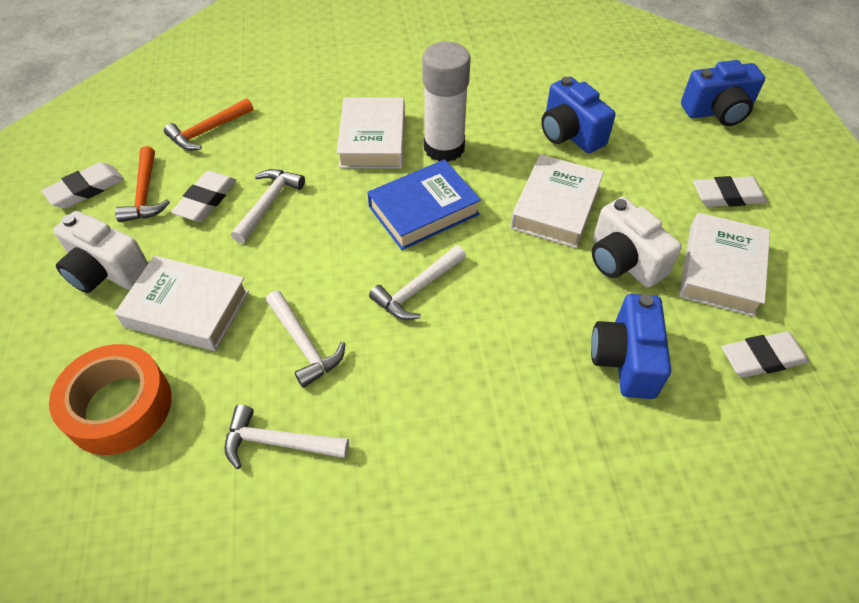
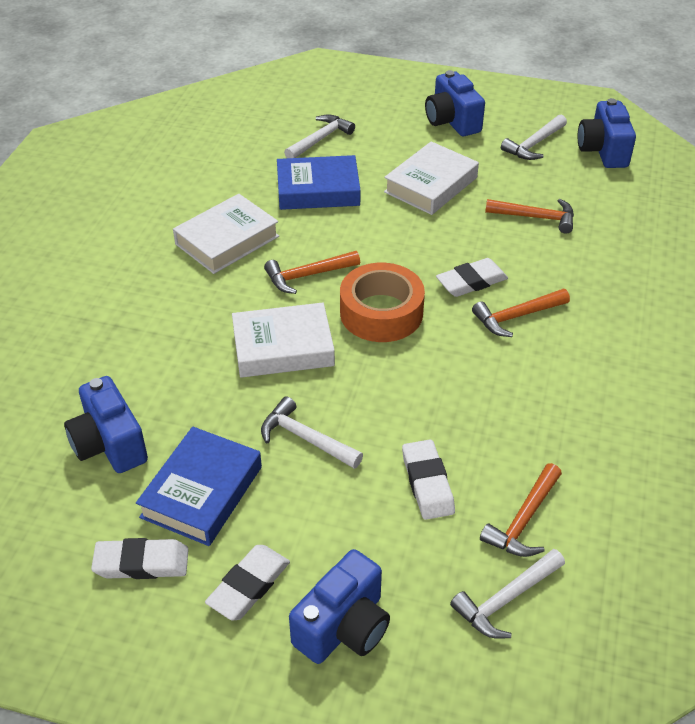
blue book: [367,159,481,250] = 1 -> [136,426,262,546] [277,155,361,210] = 2
blue camera: [541,77,616,153] [591,294,671,399] [681,60,765,126] = 3 -> [64,376,148,473] [289,549,390,664] [425,70,485,136] [578,98,636,168] = 4
orange hammer: [115,146,170,222] [164,98,253,151] = 2 -> [264,251,360,294] [472,289,570,337] [480,463,562,557] [485,199,574,234] = 4
white book: [115,255,249,351] [337,97,405,169] [511,154,604,248] [679,213,770,317] = 4 -> [173,194,279,274] [232,303,335,378] [384,141,479,215] = 3
white camera: [53,211,148,293] [592,197,682,288] = 2 -> none = 0
white glue stick: [422,42,471,162] = 1 -> none = 0

